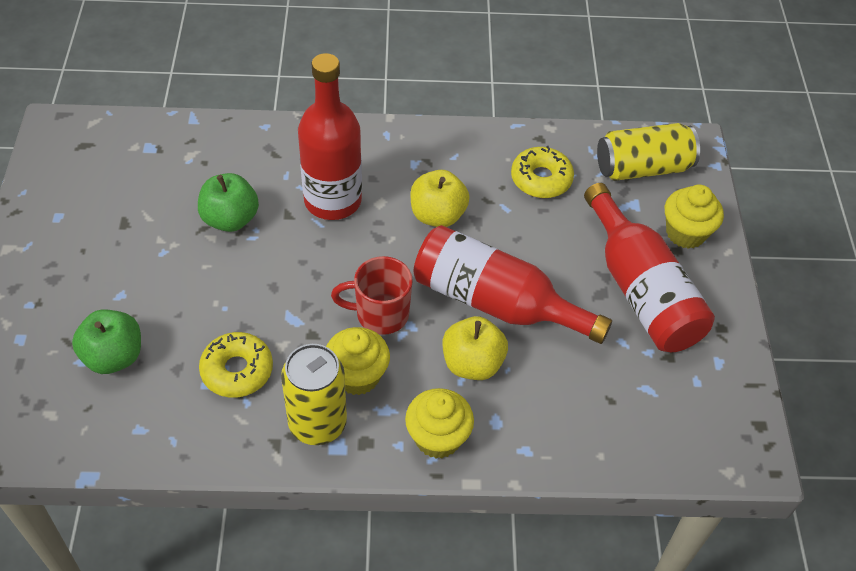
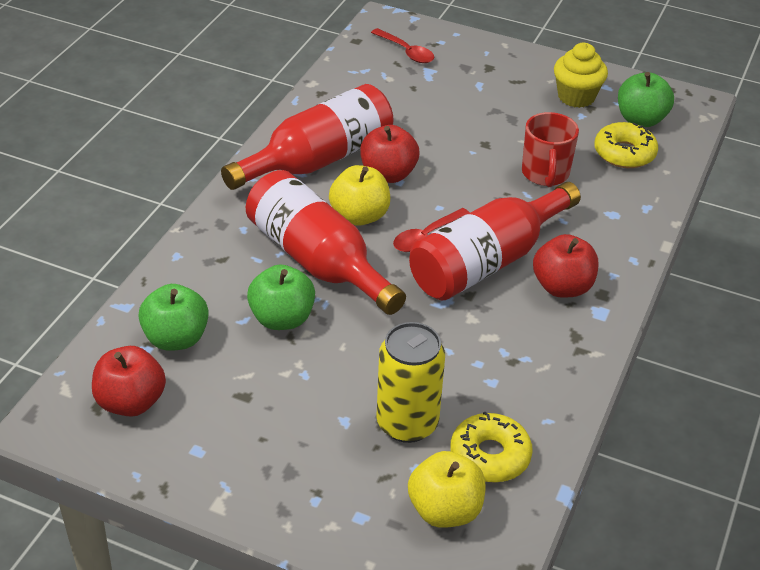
green apple: [72,309,141,374] [198,173,259,232] = 2 -> [138,284,209,351] [247,265,315,330] [618,72,674,127] = 3
red apple: none = 0 -> [92,346,166,417] [360,125,419,183] [533,234,598,298] = 3
red spoon: none = 0 -> [371,28,434,63] [393,208,470,252] = 2
yellow can: [281,344,347,445] [597,123,700,181] = 2 -> [376,322,445,443] = 1
yellow cupcake: [326,327,390,395] [405,388,474,459] [665,185,724,249] = 3 -> [554,43,608,108] = 1

